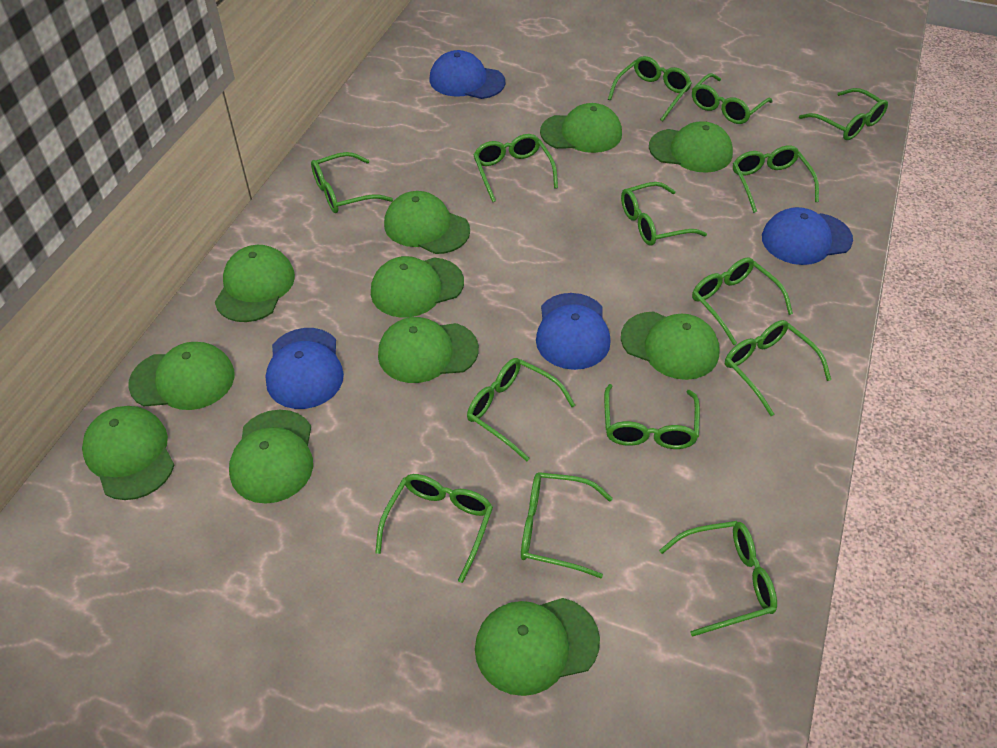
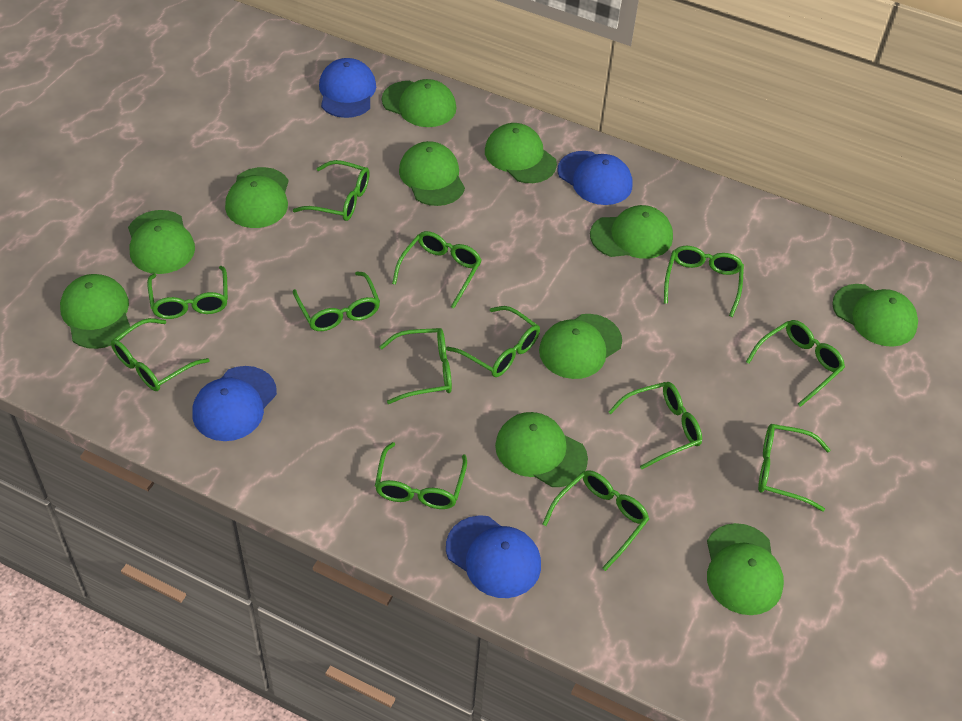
green glasses: [311,152,393,213] [375,474,493,583] [467,358,575,461] [473,134,558,202] [521,472,613,578] [604,384,700,449] [608,56,692,122] [621,182,707,246] [659,521,777,637] [692,73,773,124] [692,257,793,345] [725,320,831,416] [733,145,819,213] [799,88,888,140] = 14 -> [111,318,210,391] [147,266,228,319] [293,160,370,221] [293,271,380,331] [375,442,467,509] [379,328,452,404] [392,231,482,308] [446,306,540,377] [543,470,649,571] [608,382,702,469] [664,246,744,317] [746,320,845,407] [758,424,830,512] = 13

